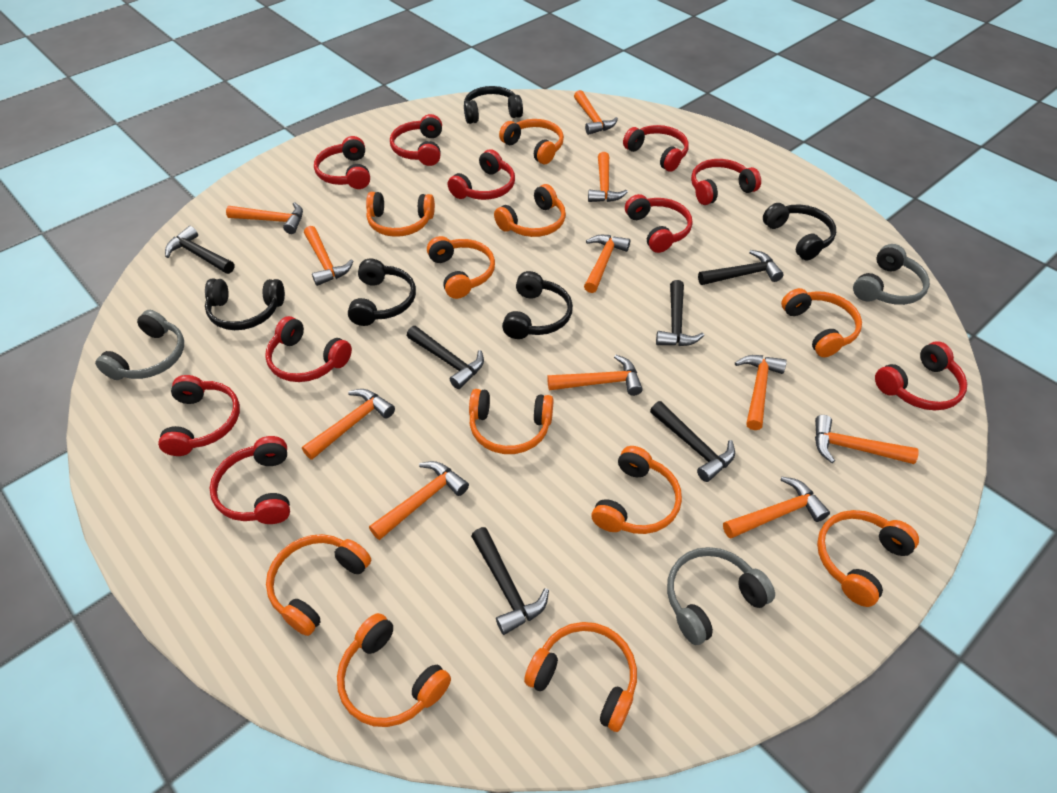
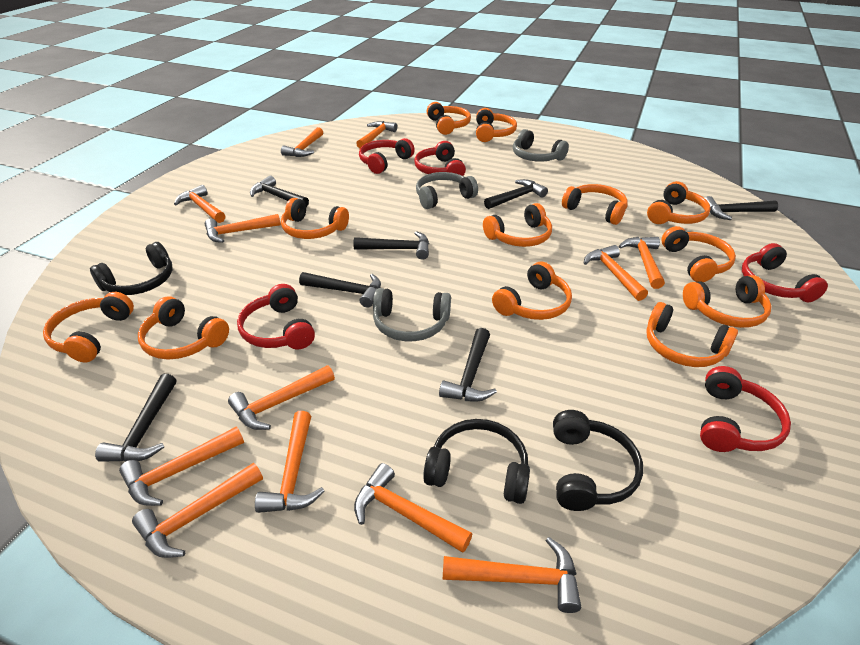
black hammer: [165,226,235,274] [407,326,484,389] [471,527,549,635] [650,401,735,482] [656,280,704,346] [698,250,784,285] = 6 -> [95,374,176,462] [250,176,309,207] [299,272,381,308] [353,231,429,260] [439,328,497,402] [484,179,548,209] [705,196,778,220] = 7
black headphones: [205,279,285,330] [348,259,416,326] [464,86,523,124] [502,271,573,339] [763,203,836,261] = 5 -> [90,242,173,295] [423,419,530,504] [553,410,643,511] = 3
orange hammer: [226,202,303,234] [302,389,395,460] [304,226,354,286] [369,461,469,540] [547,355,643,396] [574,90,618,135] [584,235,630,293] [588,152,628,202] [723,477,830,539] [735,355,787,430] [815,415,919,464] = 11 -> [119,427,244,506] [132,463,263,558] [174,185,225,223] [205,214,281,243] [228,365,335,430] [255,411,324,513] [281,127,323,157] [354,463,472,553] [356,121,397,149] [443,537,581,613] [584,245,648,301] [618,237,665,289] = 12
orange headphones: [266,534,371,636] [337,613,451,727] [366,192,435,237] [427,236,495,299] [469,389,553,454] [494,184,566,237] [499,119,564,164] [524,622,637,732] [592,446,682,534] [781,288,862,357] [817,510,919,607] = 11 -> [43,292,134,362] [138,296,229,360] [281,198,349,239] [427,102,471,135] [476,108,517,142] [483,203,552,247] [492,262,572,320] [562,184,628,225] [646,302,738,367] [647,181,711,224] [661,226,736,282] [683,275,771,328] = 12
red headphones: [158,375,240,456] [210,436,290,524] [265,316,352,382] [314,136,370,189] [390,114,442,166] [448,149,515,200] [623,125,689,172] [625,194,692,253] [691,159,761,205] [875,341,967,410] = 10 -> [237,284,315,349] [359,138,415,174] [414,141,466,176] [700,366,791,452] [742,243,828,302] = 5

